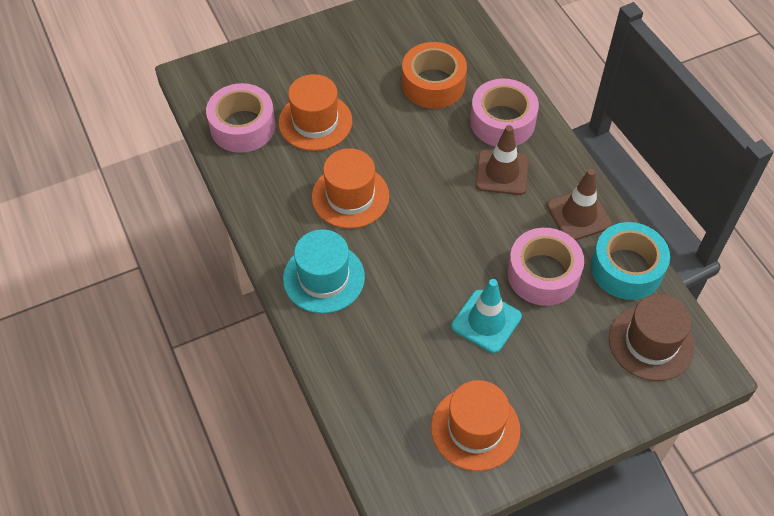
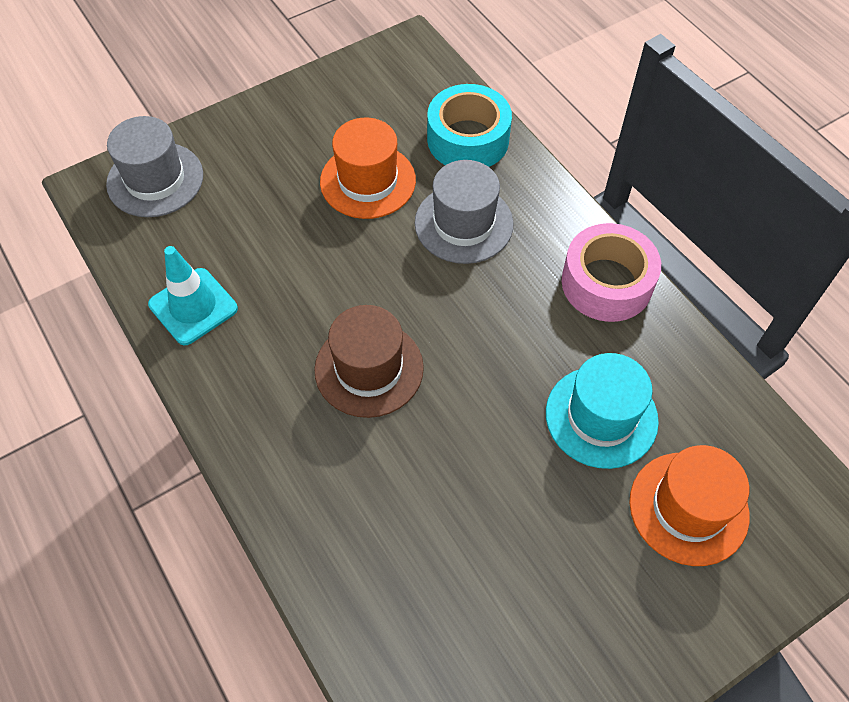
brown traffic cone: [476,125,529,195] [547,169,612,240] = 2 -> none = 0
grey hat: none = 0 -> [106,116,203,217] [415,160,513,264] = 2
orange hat: [278,74,352,151] [312,148,389,229] [431,380,521,471] = 3 -> [320,118,416,219] [629,445,750,566] = 2
orange tape: [402,42,467,109] = 1 -> none = 0
pink tape: [206,83,275,153] [470,78,539,146] [507,228,584,306] = 3 -> [562,223,661,322] = 1

